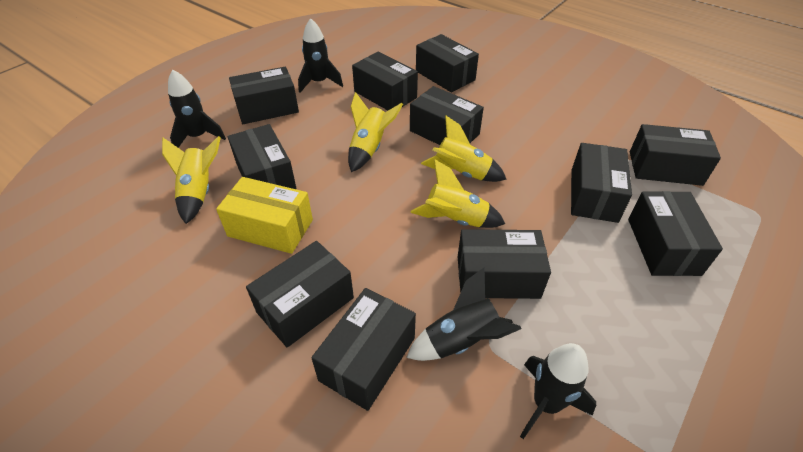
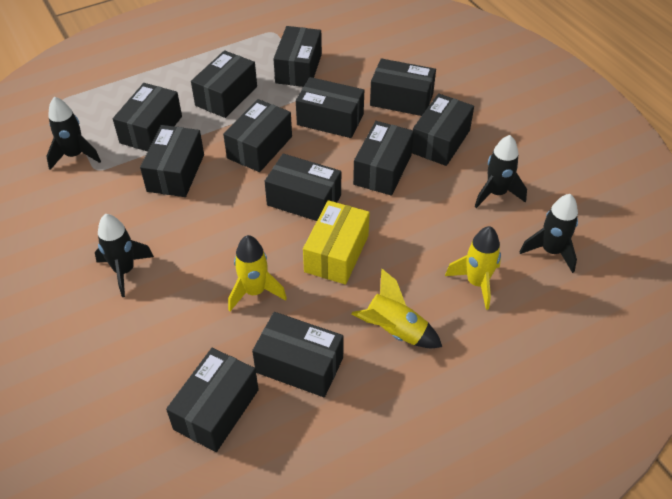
black box: [228,124,296,189] [229,67,299,124] [246,241,354,348] [311,288,416,411] [352,52,418,110] [410,86,484,145] [416,34,479,92] [458,229,551,299] [571,143,632,223] [628,191,723,276] [630,124,721,186] = 11 -> [113,83,182,152] [140,125,204,197] [166,348,259,452] [191,50,257,118] [223,99,292,172] [252,312,344,397] [265,154,341,221] [273,26,322,87] [296,77,364,138] [353,121,414,196] [370,58,436,116] [412,93,474,166] = 12
yellow rocket: [162,136,221,224] [348,92,403,172] [410,159,505,228] [421,116,507,182] = 4 -> [228,235,287,311] [351,269,442,348] [445,226,501,310] = 3

